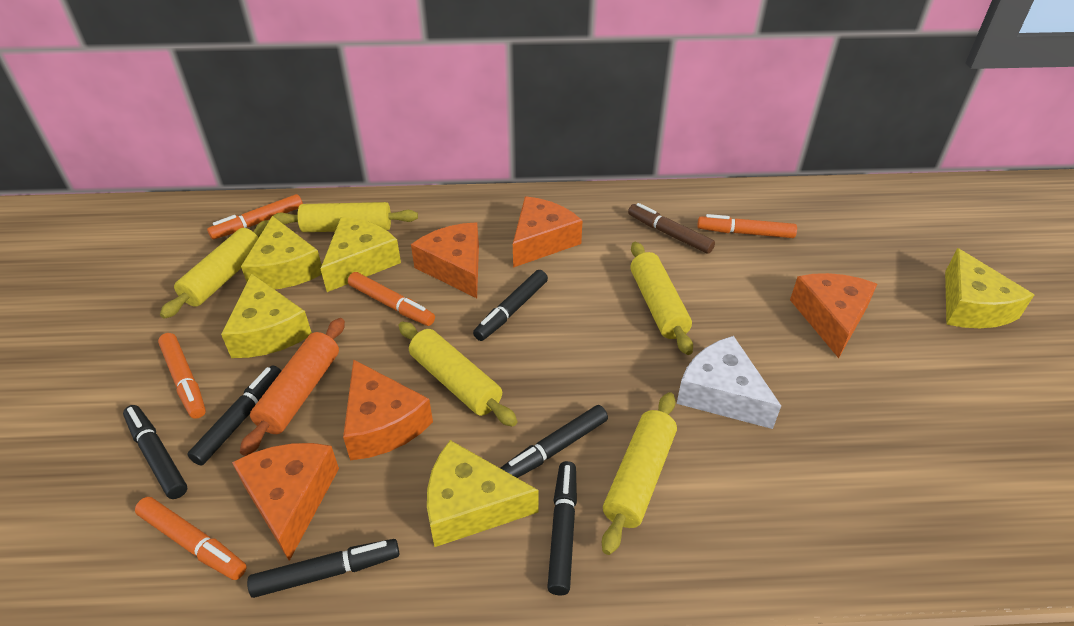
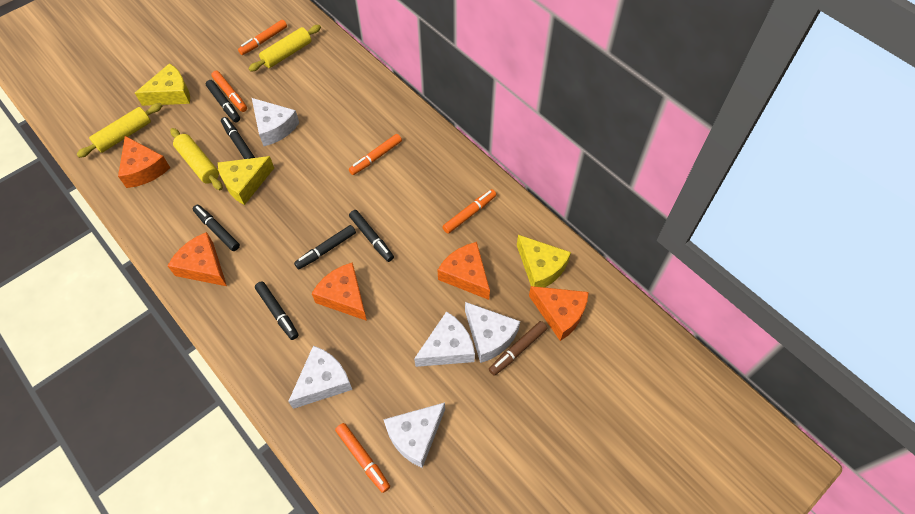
orange rolling pin: [240,318,345,456] = 1 -> none = 0
white cheese: [677,336,781,429] = 1 -> [252,98,299,146] [288,346,352,409] [383,402,445,468] [414,311,475,367] [465,302,520,363] = 5
yellow cheese: [221,273,312,358] [241,216,322,289] [320,217,401,292] [427,440,538,547] [945,248,1034,328] = 5 -> [135,63,190,106] [218,156,274,205] [517,235,571,288] = 3
yellow rolling pin: [160,220,269,319] [271,202,418,232] [398,322,517,427] [602,392,677,555] [630,242,693,355] = 5 -> [76,103,162,158] [170,128,223,190] [249,25,321,72] = 3

